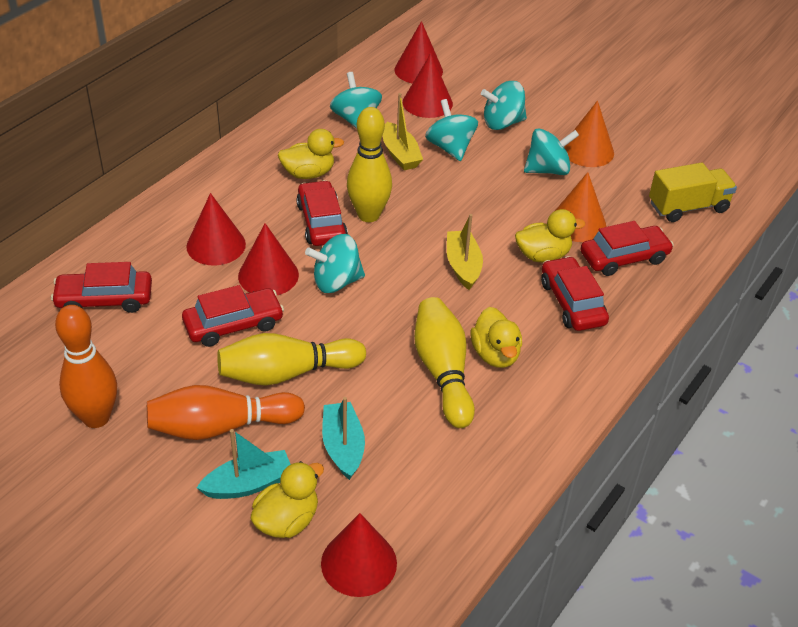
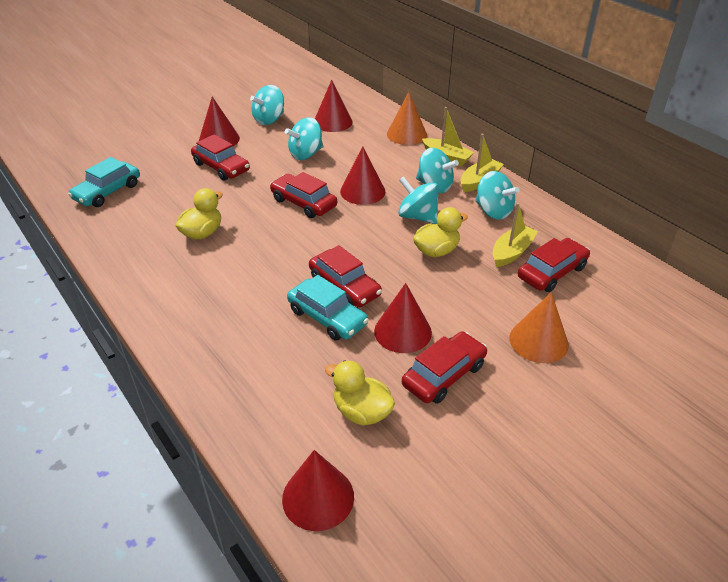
orange bowling pin: [55,305,117,428] [147,385,305,440] = 2 -> none = 0
turquoise boat: [197,429,291,499] [322,397,365,480] = 2 -> none = 0
turquoise car: none = 0 -> [68,157,140,207] [287,275,369,341] = 2
yellow boat: [383,93,423,170] [447,214,483,290] = 2 -> [422,107,474,166] [460,134,504,192] [493,203,538,267] = 3
yellow bowling pin: [217,333,366,386] [347,107,392,222] [414,297,475,428] = 3 -> none = 0
yellow duck: [251,461,324,538] [278,129,344,179] [470,307,522,368] [515,209,585,262] = 4 -> [175,188,223,240] [325,360,395,425] [413,207,468,257] = 3
yellow truck: [649,162,737,222] = 1 -> none = 0

